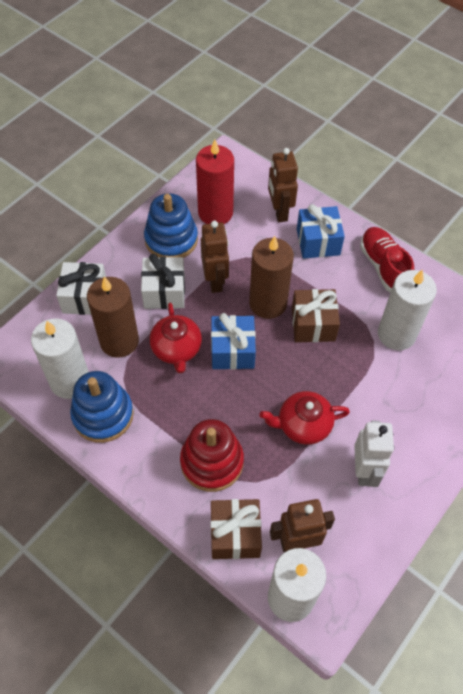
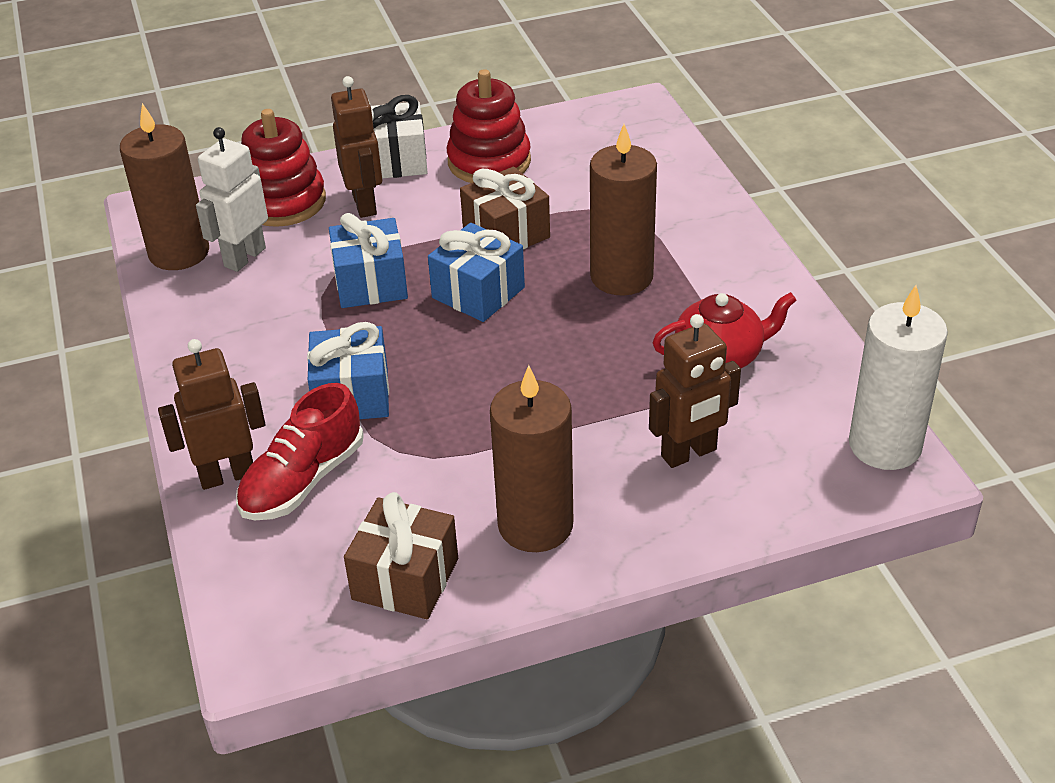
blue gift: [211,313,256,370] [297,204,345,259] = 2 -> [307,322,389,419] [329,213,408,308] [428,223,525,322] = 3
blue stacking toy: [70,371,134,443] [144,193,198,258] = 2 -> none = 0
brown candle: [87,277,139,358] [249,236,294,319] = 2 -> [120,103,209,270] [490,365,573,552] [590,124,657,296] = 3
red candle: [196,139,234,224] = 1 -> none = 0
red stacking toy: [180,419,244,492] = 1 -> [241,109,326,227] [447,69,531,183] = 2
red teapot: [150,303,202,373] [259,391,350,445] = 2 -> [652,292,796,368] = 1
white candle: [31,318,89,399] [268,548,326,622] [378,269,437,351] = 3 -> [849,285,948,470] = 1
white gift: [56,262,106,315] [141,254,185,309] = 2 -> [371,95,428,179] = 1

